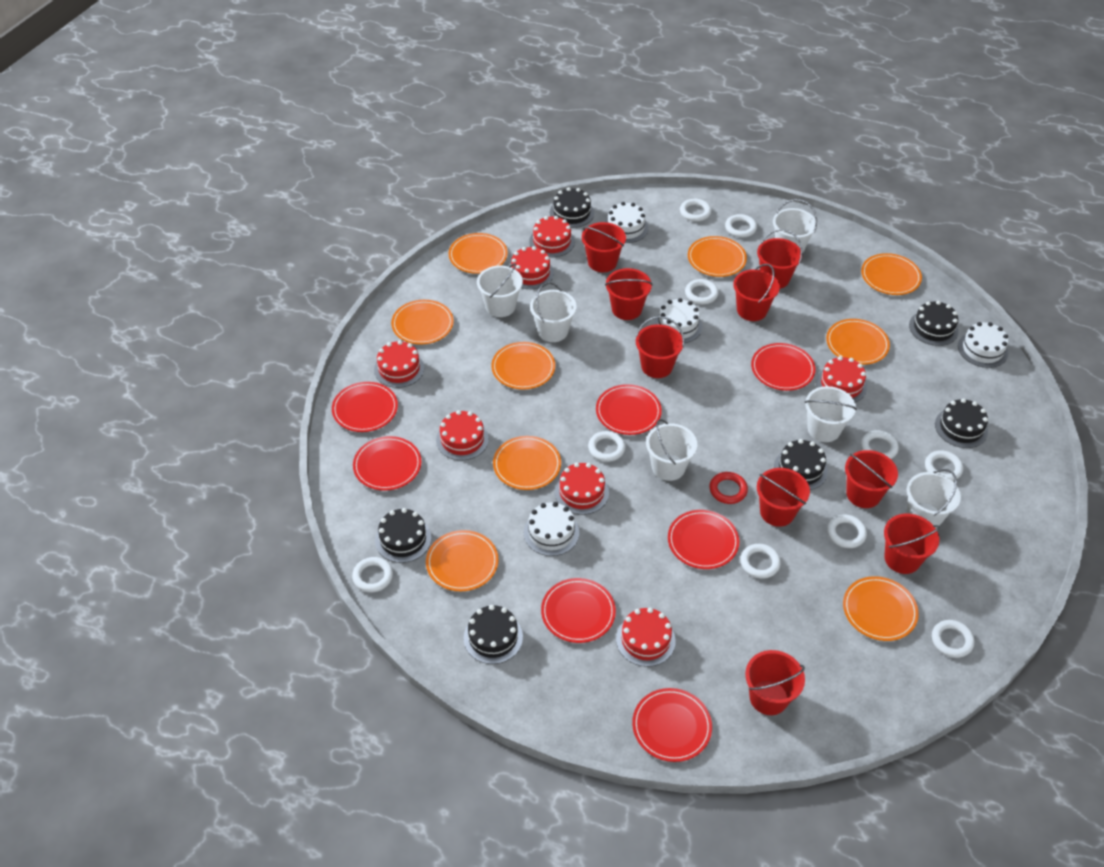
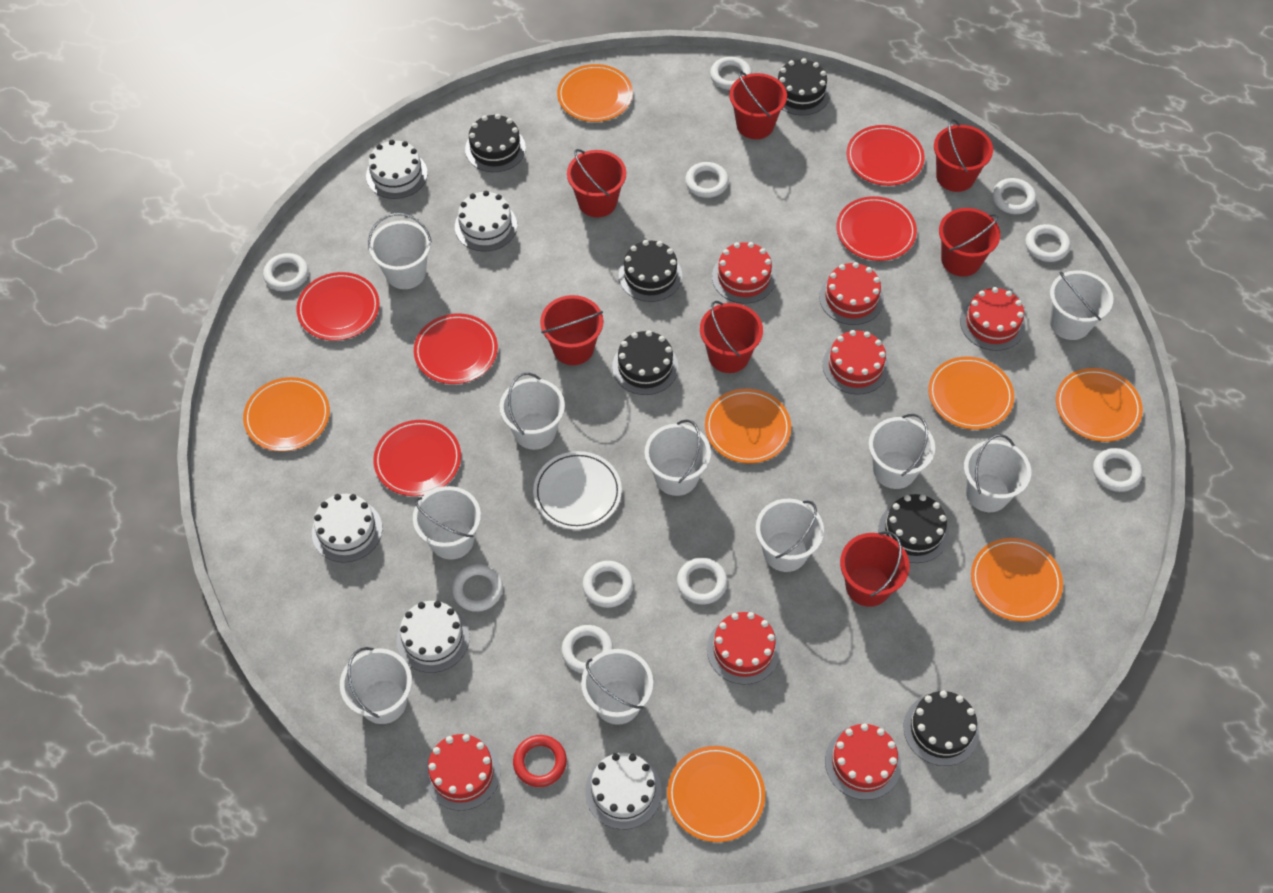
orange plate: [391,300,454,344] [426,530,498,591] [449,233,508,274] [491,342,555,390] [493,436,561,490] [688,236,747,277] [826,319,890,365] [843,576,919,641] [861,253,922,295] = 9 -> [243,377,330,452] [557,64,633,122] [667,746,765,842] [705,389,791,463] [928,357,1014,430] [971,538,1063,621] [1056,368,1143,442] = 7
red bucket: [582,222,626,272] [605,268,652,320] [636,316,684,378] [733,264,780,321] [745,650,805,715] [757,229,803,288] [757,468,810,527] [845,450,898,508] [884,514,940,574] = 9 -> [540,295,603,365] [567,149,626,217] [700,301,763,373] [729,71,787,139] [840,531,910,607] [934,119,993,192] [939,208,1000,276] = 7
red plate: [332,382,398,432] [353,436,421,491] [541,578,616,643] [596,384,662,435] [632,688,712,762] [668,510,739,569] [751,343,816,391] = 7 -> [296,272,380,341] [373,420,461,496] [414,314,498,384] [836,196,917,261] [847,125,924,186] = 5
white bucket: [477,263,523,317] [530,282,577,342] [646,419,697,481] [773,199,817,254] [804,386,857,442] [907,469,961,528] = 6 -> [340,647,412,724] [368,213,432,289] [413,486,481,559] [500,373,565,450] [581,649,653,725] [645,419,711,496] [756,499,824,572] [869,414,935,489] [964,434,1031,512] [1050,270,1113,340] = 10
white cake: [524,502,579,556] [605,202,648,243] [654,298,702,343] [958,322,1009,368] = 4 -> [312,494,382,563] [366,140,428,199] [397,601,470,673] [455,191,517,252] [585,752,662,830] = 5
white plate: none = 0 -> [533,451,622,530] = 1

